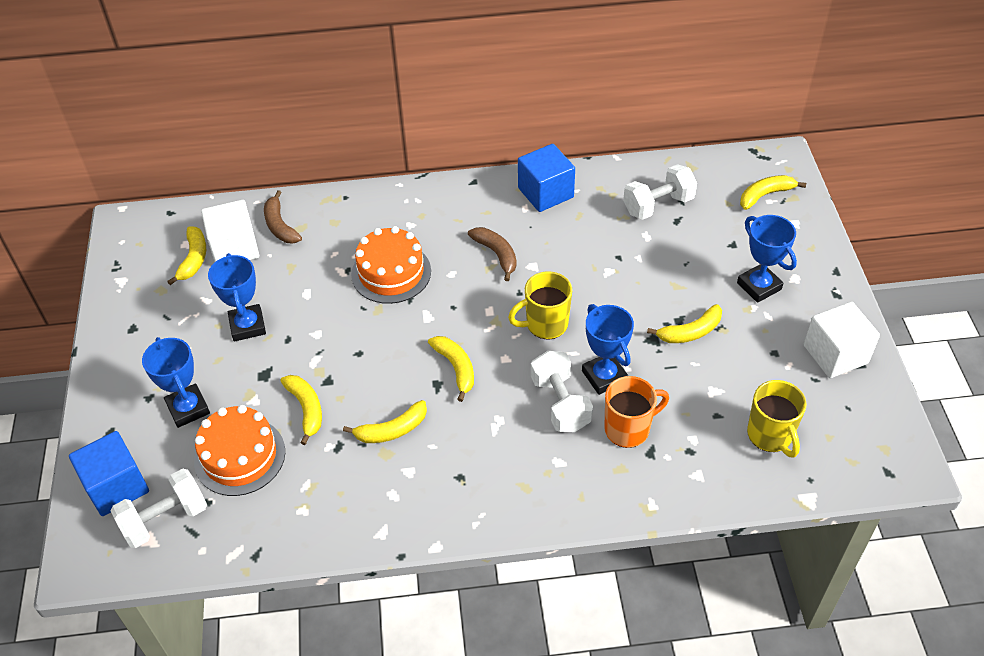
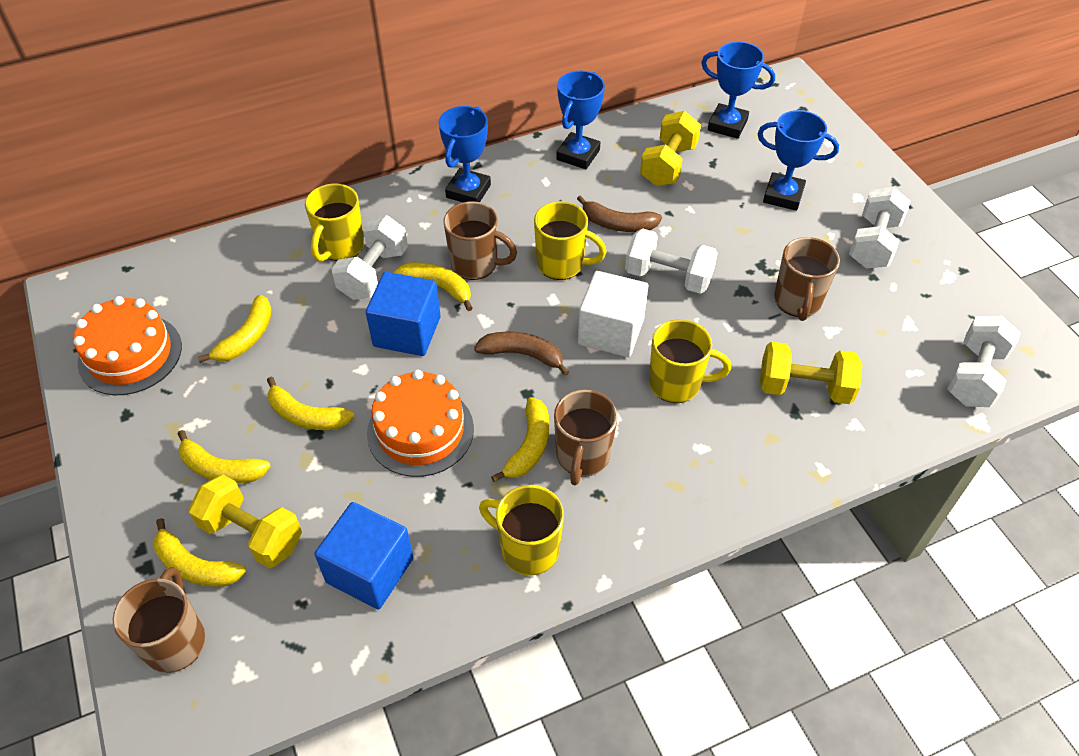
brown mug: none = 0 -> [113,567,206,673] [443,201,517,280] [554,390,618,485] [774,237,840,321] = 4
orange mug: [604,376,669,448] = 1 -> none = 0
white cube: [201,200,259,262] [804,302,880,378] = 2 -> [578,271,648,357] = 1
white dumbbell: [111,468,207,548] [531,351,593,432] [623,164,697,220] = 3 -> [332,216,408,300] [625,228,718,294] [849,187,911,269] [947,316,1021,407] = 4
yellow dumbbell: none = 0 -> [189,475,302,568] [640,111,701,186] [760,342,863,404] = 3
yellow mug: [508,272,572,339] [747,380,807,458] = 2 -> [305,184,364,262] [479,485,564,576] [534,202,607,280] [649,319,731,403] = 4

